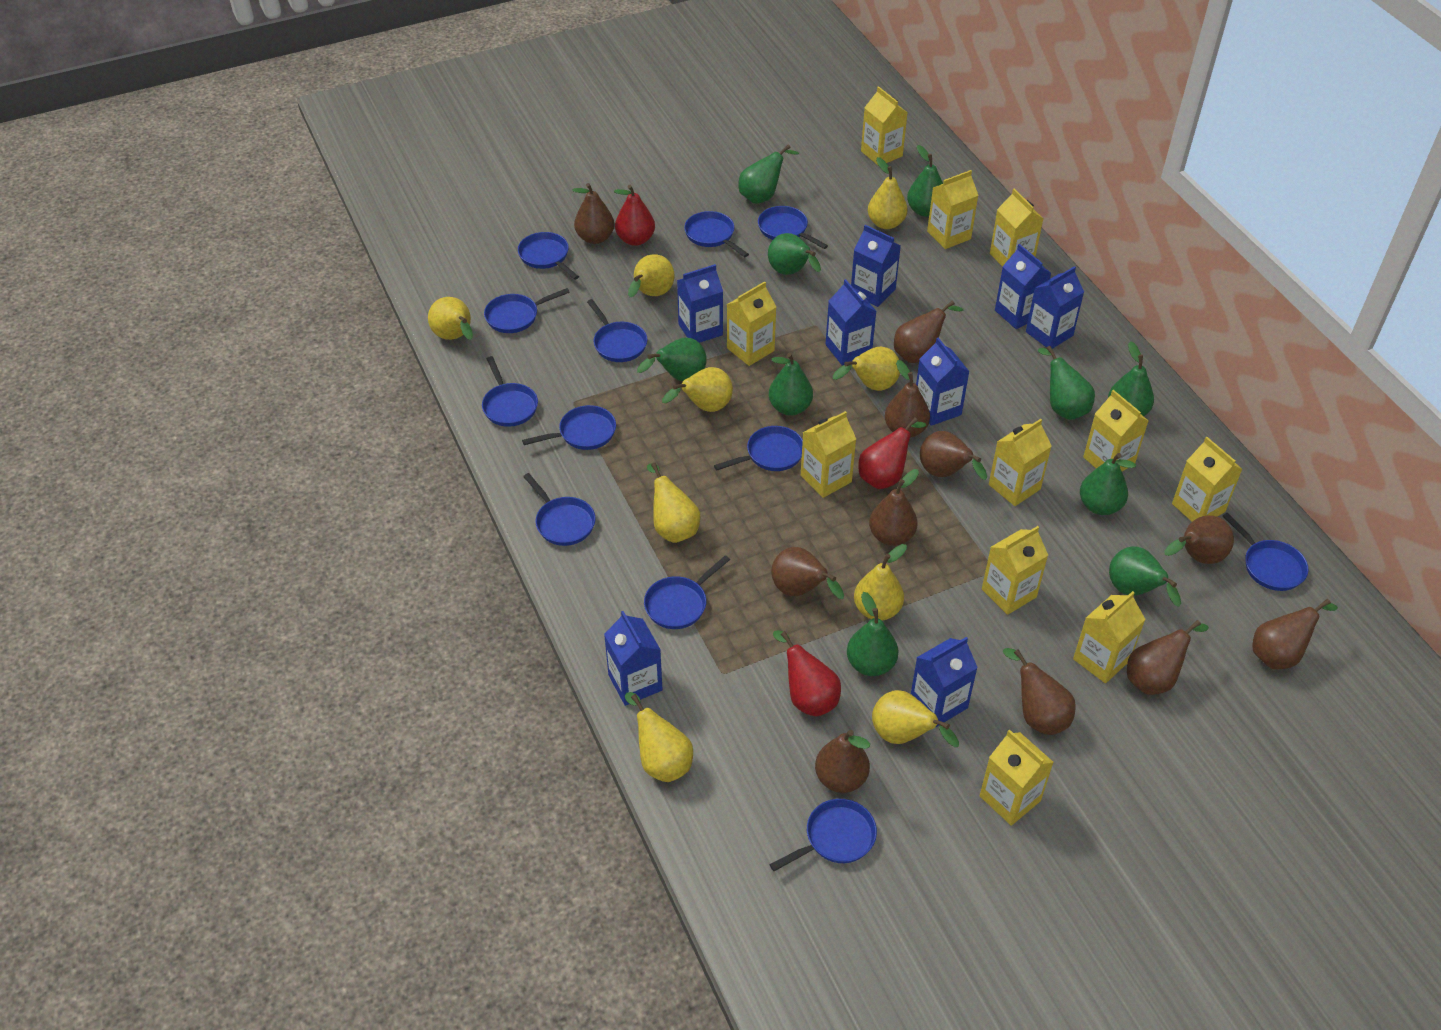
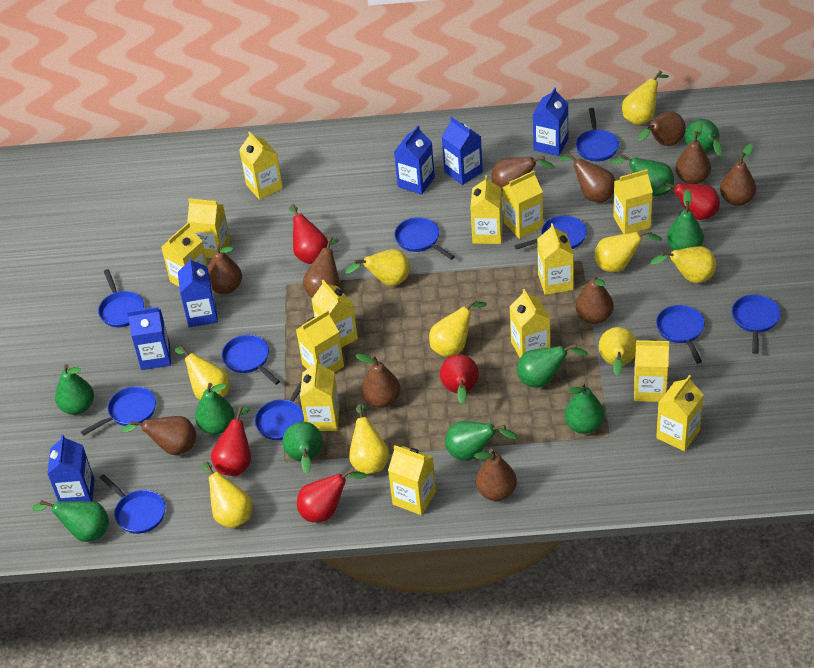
blue carton: [604,611,663,706] [677,264,723,343] [826,279,877,366] [851,225,901,307] [911,637,978,727] [916,338,970,426] [995,244,1051,329] [1026,266,1084,349] = 8 -> [47,434,94,502] [127,307,171,370] [178,257,218,328] [394,125,435,195] [441,117,483,185] [533,87,569,156] = 6
blue pan: [482,356,538,427] [484,288,570,333] [518,232,579,280] [522,405,616,450] [523,473,595,546] [587,299,648,362] [644,555,730,629] [684,211,749,257] [714,426,803,471] [758,206,828,249] [769,799,877,871] [1223,513,1308,591] = 12 -> [81,386,156,436] [98,269,144,327] [99,474,165,534] [222,335,280,385] [255,380,304,440] [394,217,455,260] [514,216,587,250] [576,108,619,161] [656,305,705,363] [732,295,781,354] = 10
red pear: [614,185,655,246] [773,630,841,716] [858,417,926,489] = 3 -> [211,407,251,476] [289,204,328,264] [297,468,367,522] [440,354,479,404] [654,183,720,220] = 5
yellow carton: [727,281,776,366] [801,411,856,498] [861,86,908,165] [927,170,979,249] [980,729,1054,826] [982,526,1048,615] [989,419,1052,506] [990,188,1043,266] [1073,591,1146,683] [1083,390,1149,471] [1172,437,1242,522] = 11 -> [161,223,208,287] [187,198,230,258] [239,131,283,200] [296,310,344,373] [300,360,340,431] [311,280,358,348] [388,445,436,515] [470,175,503,244] [503,171,543,239] [509,289,551,358] [537,223,574,295] [613,169,653,234] [634,340,669,402] [656,375,703,451] = 14

